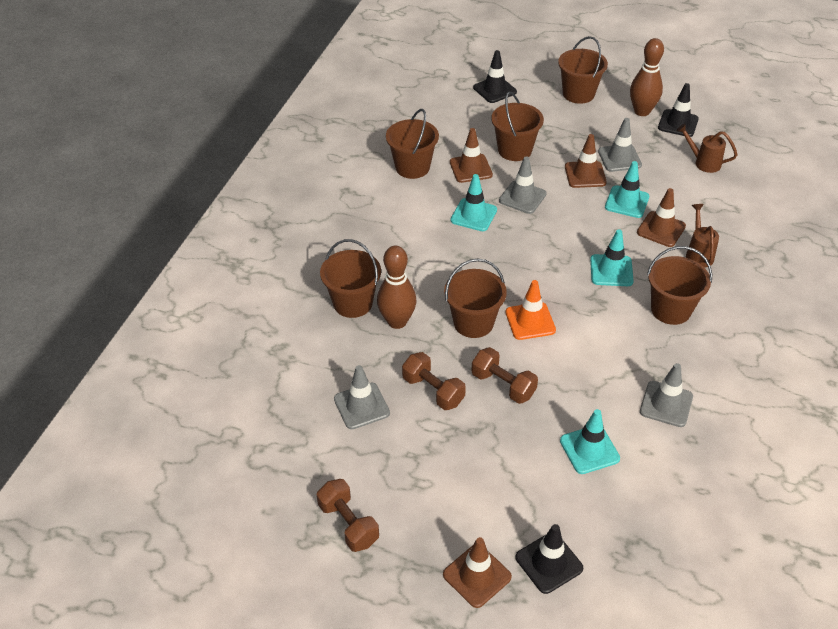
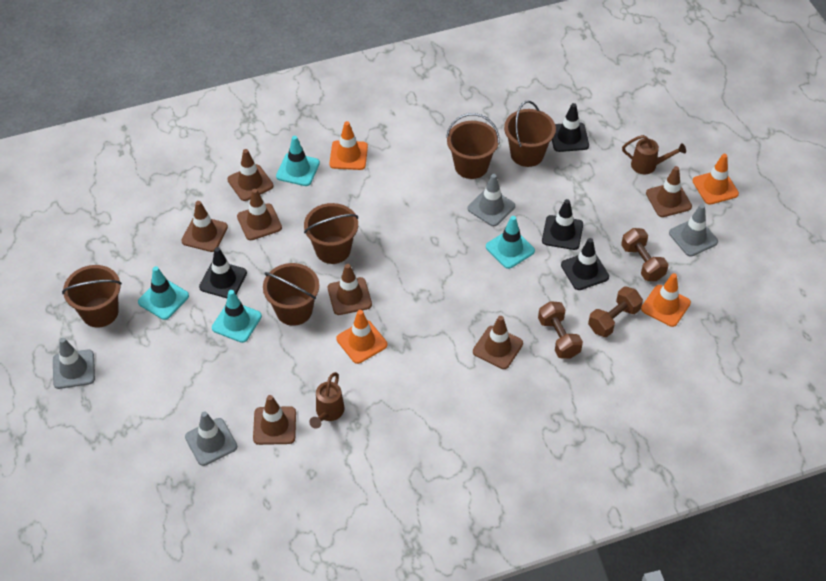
black traffic cone: [473,50,517,103] [515,524,583,594] [658,83,699,137] = 3 -> [199,247,247,298] [542,199,583,250] [552,103,589,152] [561,238,609,290] = 4
brown bowling pin: [377,246,417,329] [630,38,664,116] = 2 -> none = 0
brown bucket: [320,239,381,318] [386,109,439,179] [444,258,507,338] [491,92,544,161] [558,36,608,104] [647,246,712,325] = 6 -> [62,265,122,328] [263,263,319,326] [304,203,358,264] [446,113,500,179] [504,101,556,167] = 5
brown traffic cone: [443,537,512,608] [450,128,493,183] [565,134,607,188] [637,188,686,247] = 4 -> [181,201,228,252] [227,149,274,201] [237,189,282,240] [253,395,296,445] [328,264,372,315] [473,316,523,369] [646,166,692,217] = 7
orange traffic cone: [505,280,556,340] = 1 -> [329,121,368,170] [336,310,387,364] [641,273,691,327] [693,154,739,205] = 4

